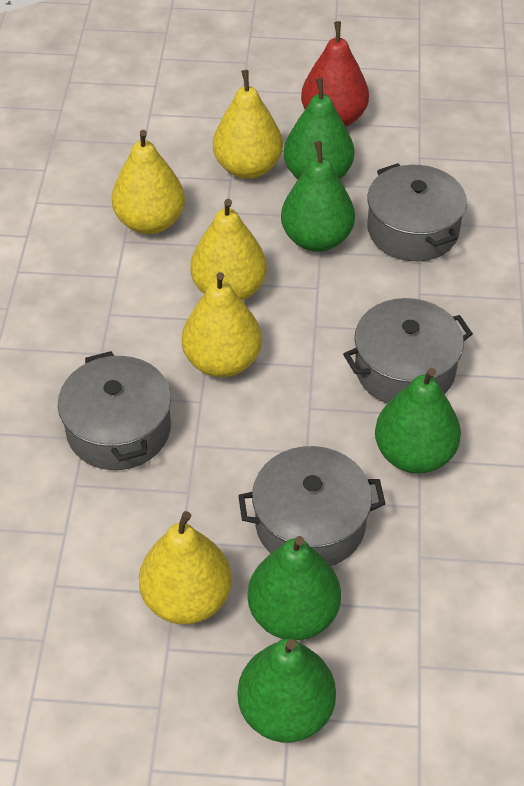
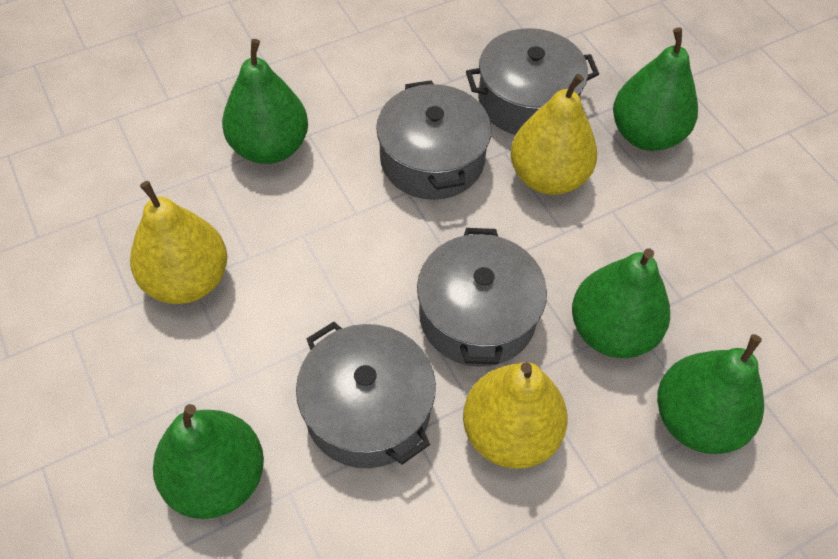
red pear: [301,21,369,127] = 1 -> none = 0
yellow pear: [112,130,185,234] [139,511,232,624] [182,272,262,377] [190,199,267,301] [213,70,283,179] = 5 -> [130,181,227,304] [463,362,568,469] [510,74,597,195] = 3

